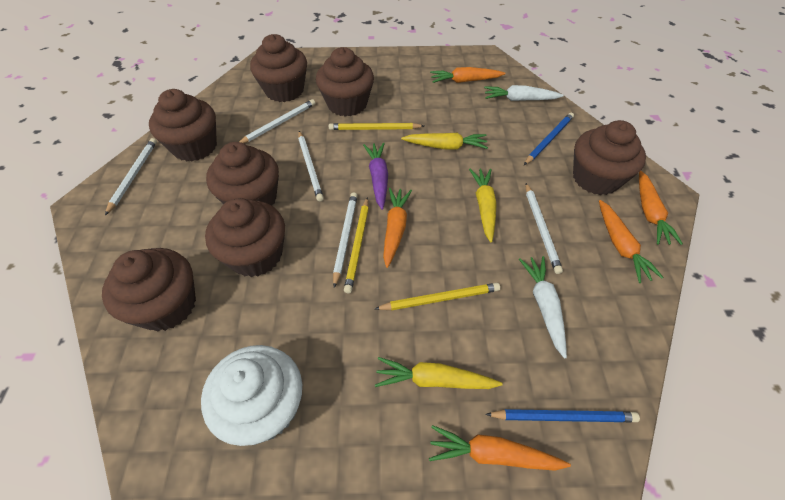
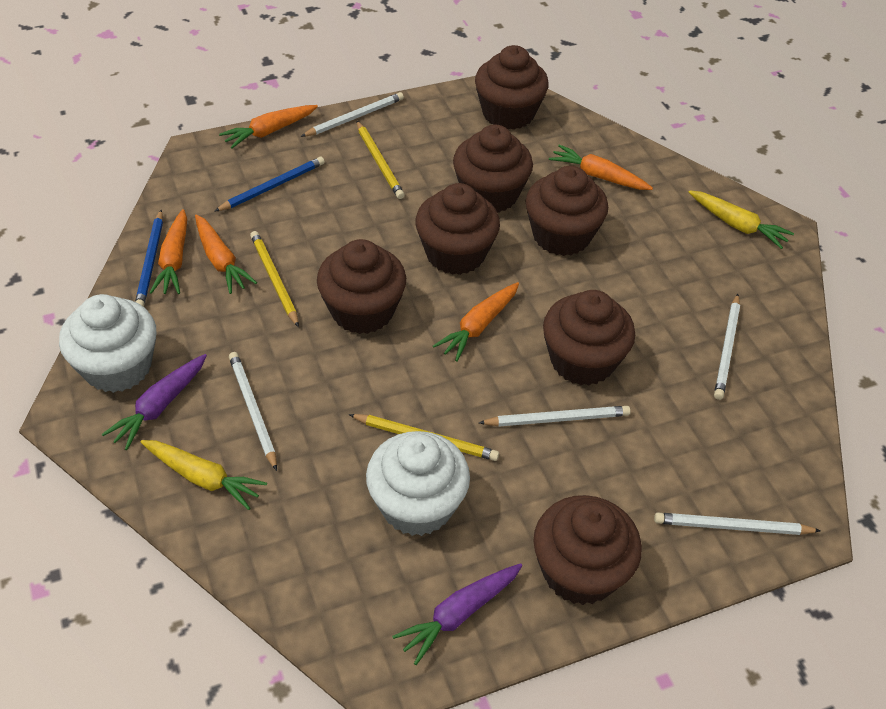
purple carrot: [363,142,388,210] = 1 -> [102,354,207,450] [392,563,522,665] = 2
white carrot: [484,85,564,101] [519,256,567,359] = 2 -> none = 0
white cupcake: [201,345,302,446] = 1 -> [59,294,156,393] [366,431,470,536] = 2
yellow carrot: [375,357,503,389] [401,133,488,150] [469,169,497,242] = 3 -> [141,440,267,510] [689,190,794,249] = 2

